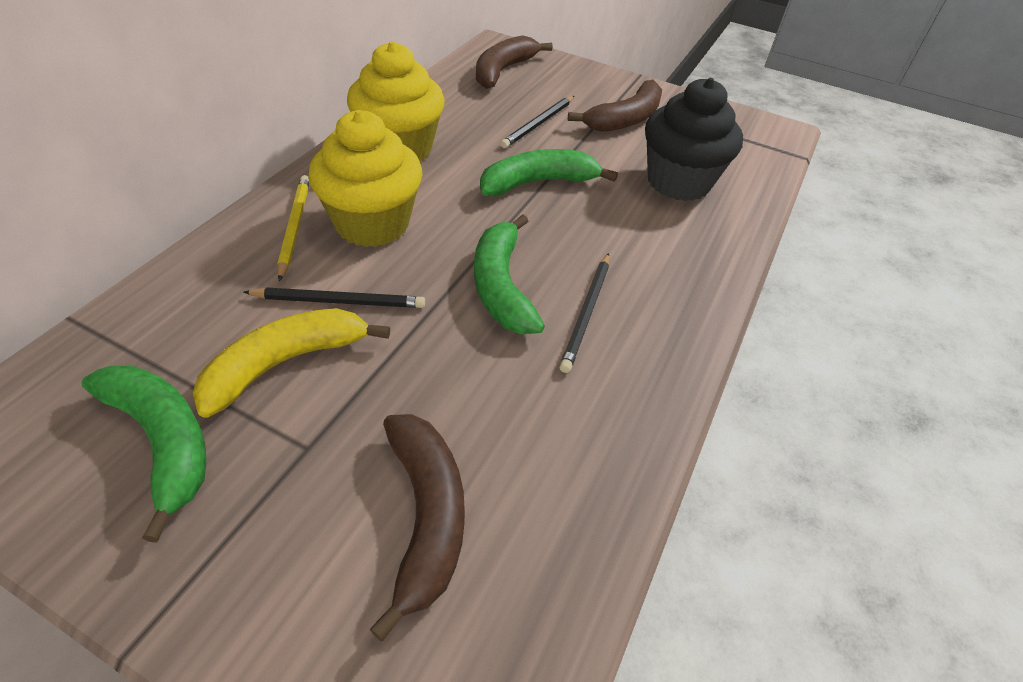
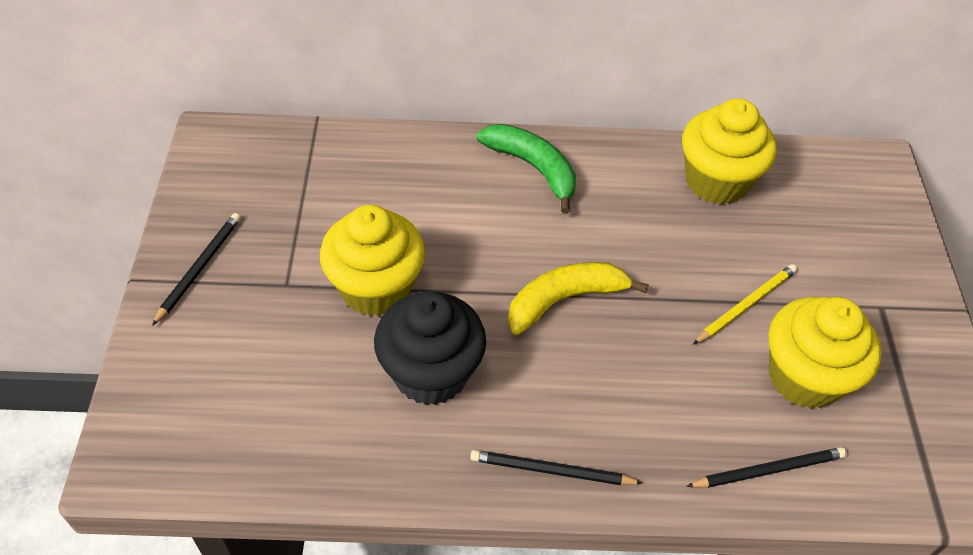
brown banana: [370,414,465,641] [476,35,553,89] [568,80,662,132] = 3 -> none = 0
green banana: [82,365,207,543] [474,214,545,334] [480,149,618,196] = 3 -> [476,124,576,214] = 1
yellow cupcake: [308,110,422,247] [347,41,445,162] = 2 -> [320,205,425,317] [682,99,776,205] [768,297,882,409] = 3

